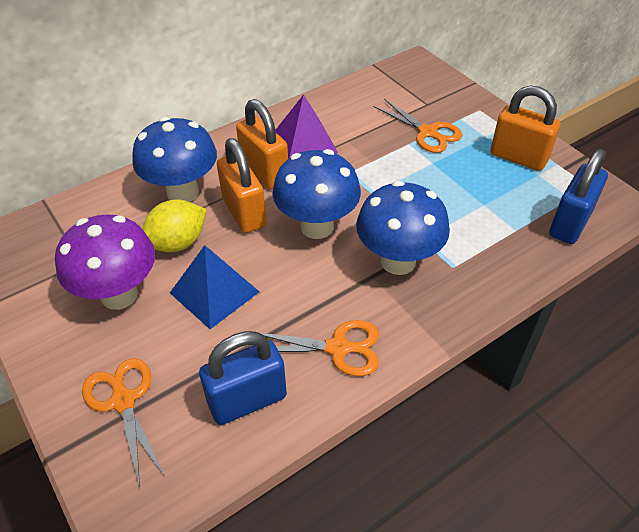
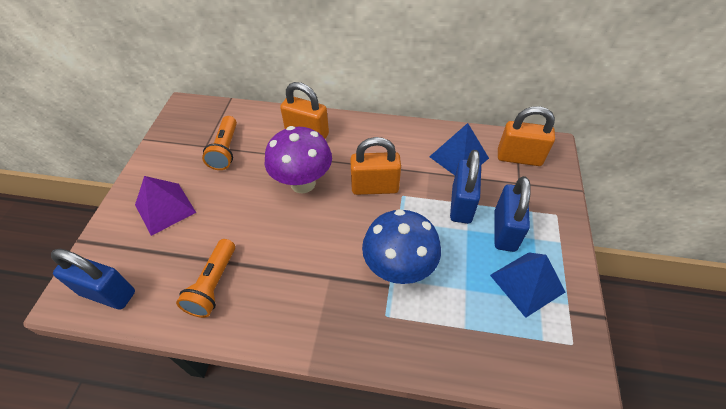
blue mushroom: [132,117,217,202] [272,149,361,239] [356,181,450,275] = 3 -> [362,209,441,284] = 1
blue padlock: [199,331,287,425] [549,149,608,244] = 2 -> [51,249,135,310] [450,150,481,224] [495,176,531,252] = 3
blue pyramid: [170,245,259,329] = 1 -> [429,123,489,175] [490,252,565,318] = 2
orange flashlight: none = 0 -> [176,239,235,318] [202,116,237,170] = 2
orange scissors: [82,358,164,486] [260,320,379,376] [374,99,462,153] = 3 -> none = 0
yellow lemon: [142,200,207,252] = 1 -> none = 0

